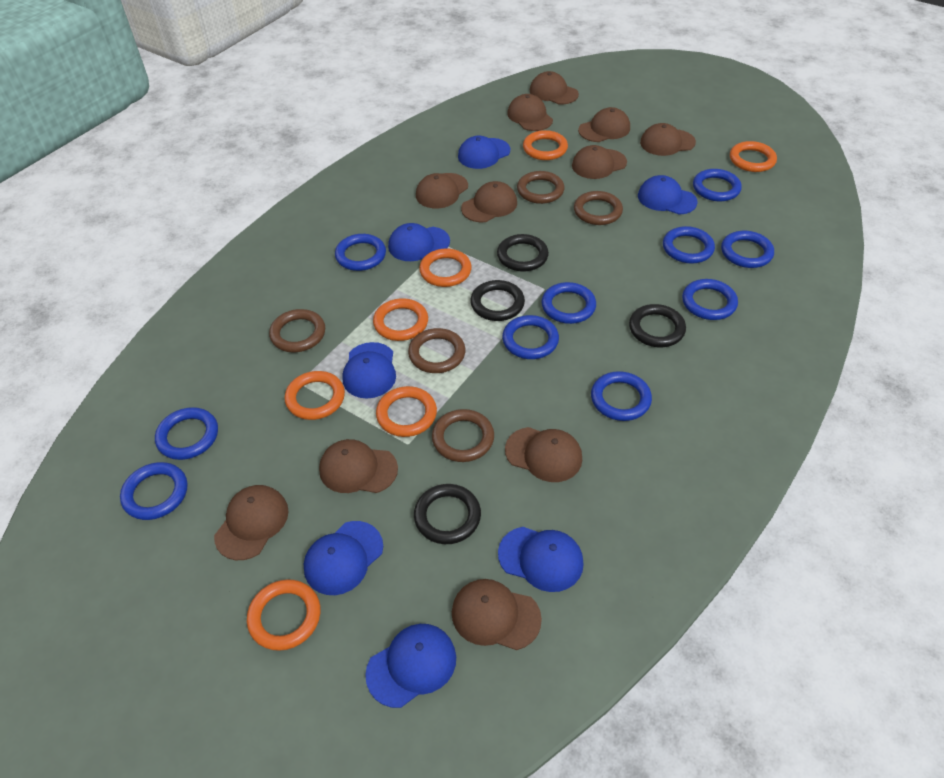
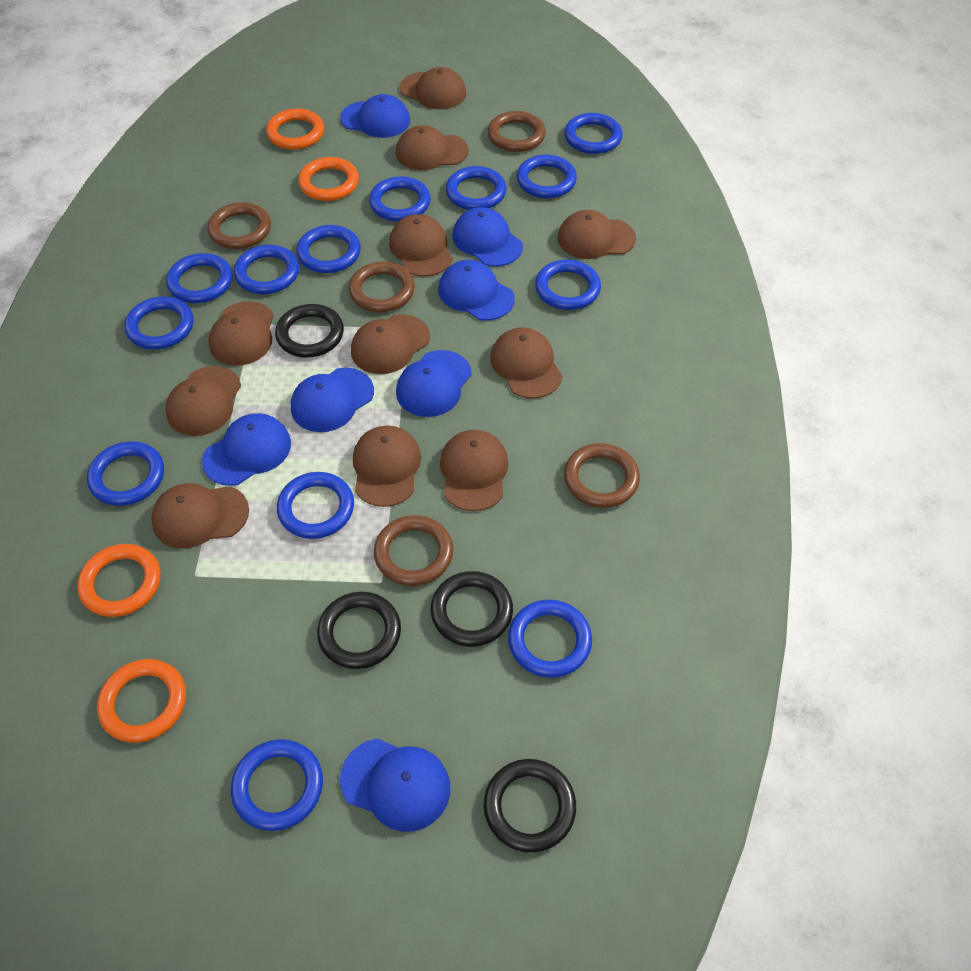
blue ring: [120,462,187,520] [155,407,218,460] [335,234,386,271] [502,315,559,359] [541,282,596,324] [591,371,652,421] [663,226,715,264] [682,279,738,320] [693,169,742,201] [721,231,774,268] = 10 -> [87,441,164,506] [124,296,194,350] [166,253,233,303] [231,739,323,831] [234,245,299,294] [277,472,354,539] [296,225,361,273] [369,176,431,222] [446,166,507,210] [508,600,592,678] [517,155,577,198] [535,260,601,310] [564,113,623,154] = 13
orange ring: [247,579,321,651] [285,371,345,420] [373,298,428,341] [376,386,437,437] [419,249,472,287] [523,130,568,160] [730,141,777,172] = 7 -> [77,544,160,617] [97,659,186,743] [266,108,324,150] [298,157,359,201] = 4

